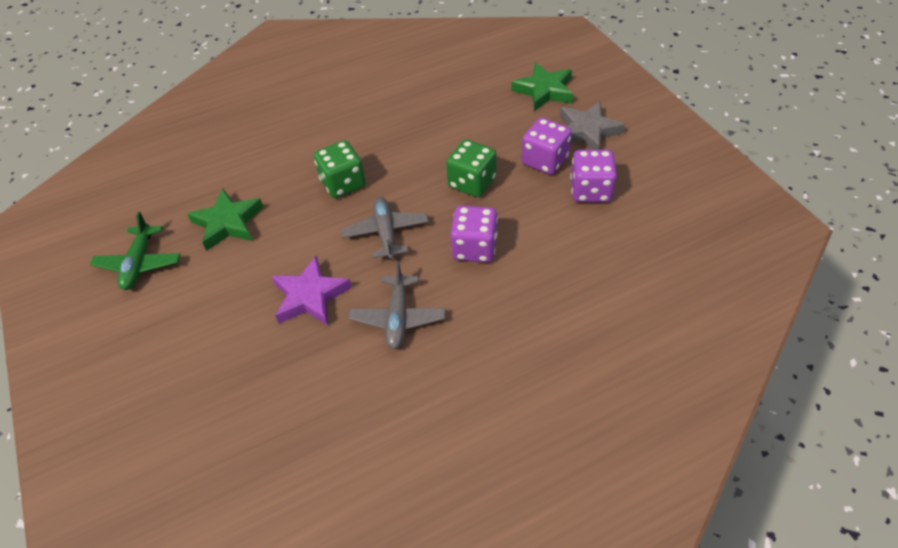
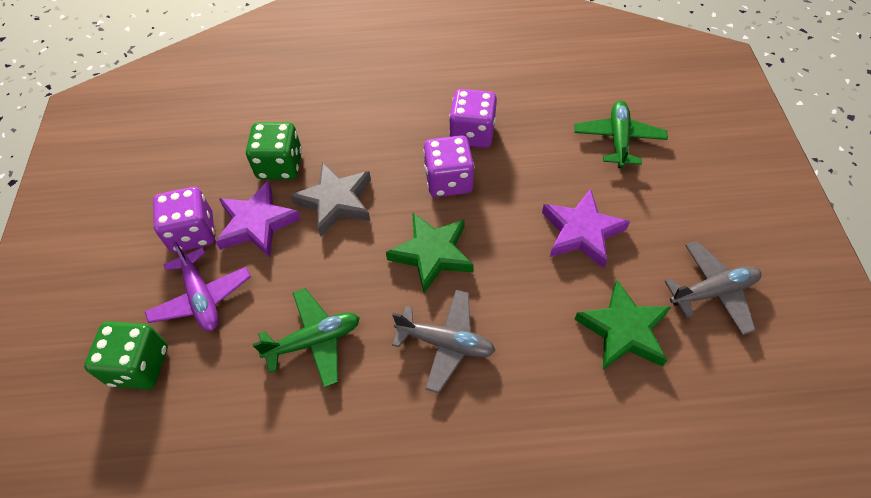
green plane: [90,212,181,290] = 1 -> [253,288,360,387] [574,101,668,168] = 2
purple plane: none = 0 -> [145,241,251,331] = 1
purple star: [272,256,352,326] = 1 -> [215,181,301,257] [542,189,630,268] = 2

